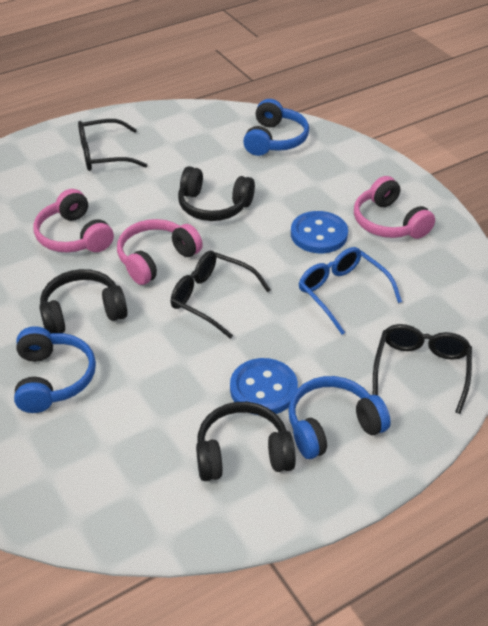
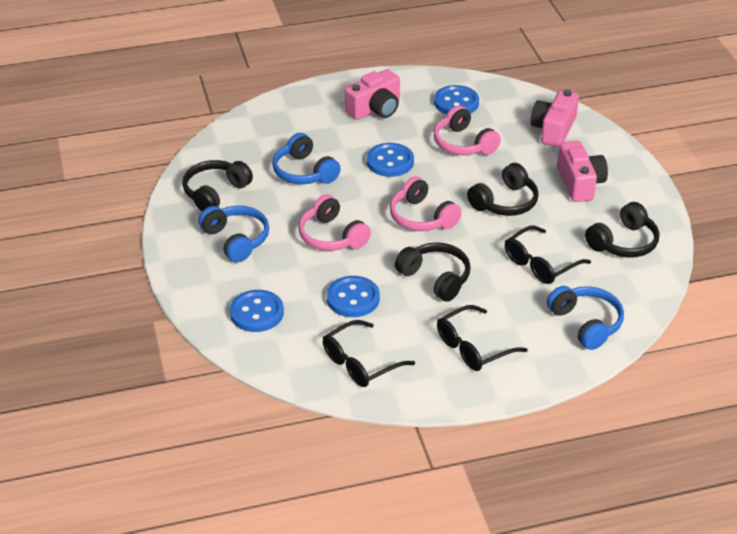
black headphones: [39,269,128,333] [178,166,255,221] [196,402,296,481] = 3 -> [182,160,253,211] [395,242,471,302] [467,163,538,216] [585,202,659,258] = 4
blue button: [230,358,298,415] [291,211,348,253] = 2 -> [230,290,284,332] [327,276,380,317] [367,143,414,177] [434,85,479,114] = 4
blue glasses: [299,247,402,335] = 1 -> none = 0
pink camera: none = 0 -> [345,69,400,120] [530,89,579,147] [557,141,608,202] = 3

